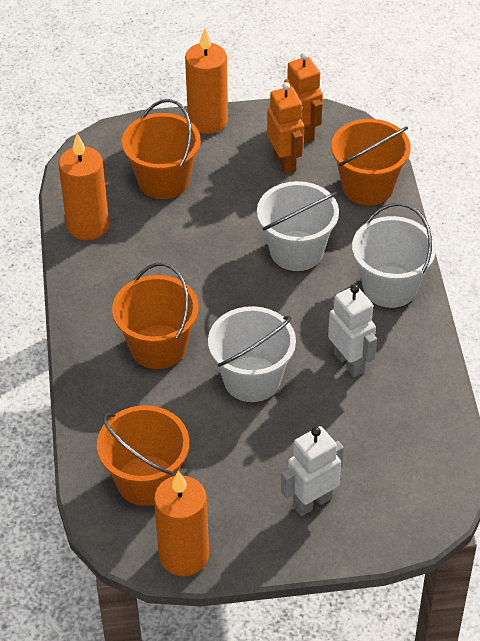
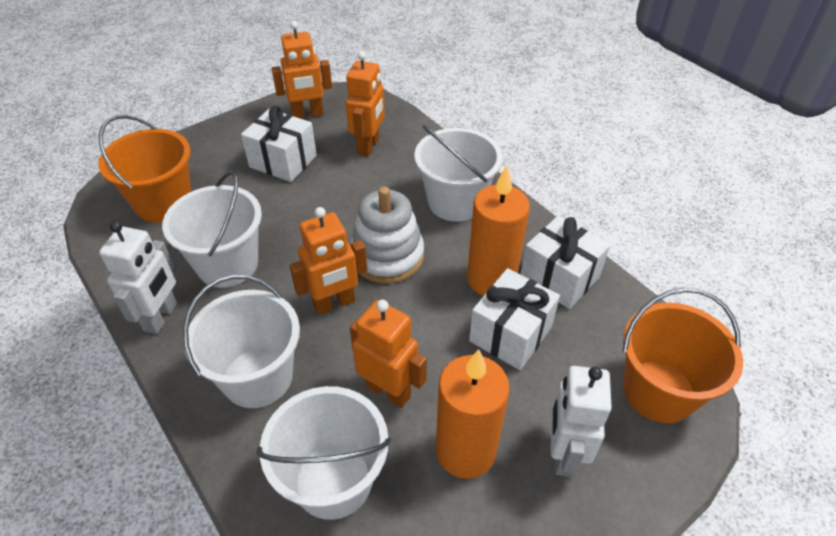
orange bucket: [97,405,189,506] [112,263,199,369] [122,99,201,199] [331,119,411,205] = 4 -> [98,115,191,223] [622,288,743,423] = 2
orange candle: [59,134,109,240] [154,471,209,576] [185,28,228,134] = 3 -> [436,349,510,479] [467,165,530,296] = 2
orange robot: [267,82,304,174] [284,52,323,144] = 2 -> [272,21,332,119] [289,207,367,315] [346,51,385,157] [350,300,427,408] = 4
white bucket: [208,306,296,402] [257,181,339,271] [352,203,436,308] = 3 -> [162,171,262,288] [183,275,300,408] [256,386,391,520] [414,125,503,222] = 4
white gift: none = 0 -> [241,106,317,182] [469,268,560,370] [520,216,610,309] = 3
white stacking toy: none = 0 -> [350,187,424,284] = 1

